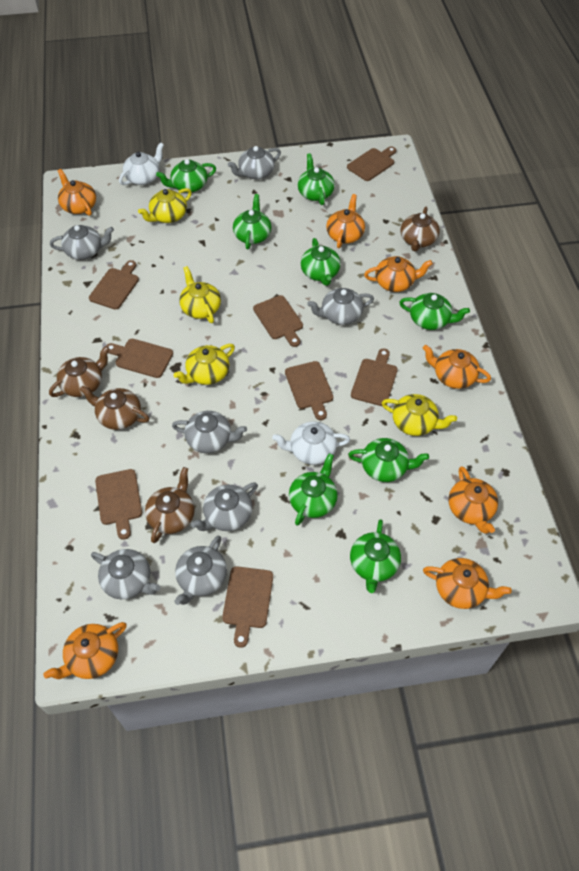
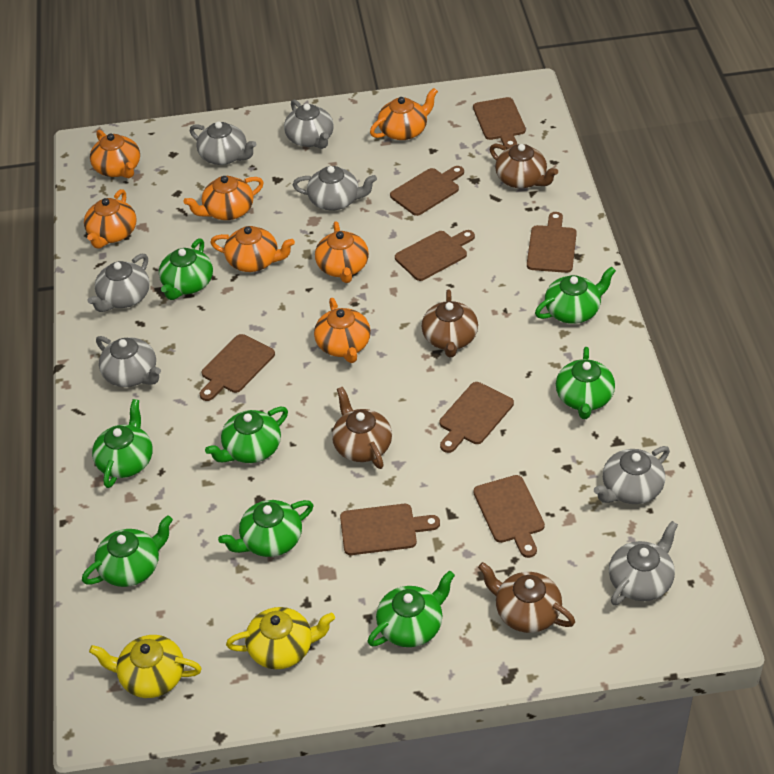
white teapot: [119,142,164,185] [272,422,350,465] = 2 -> none = 0
yellow teapot: [138,188,192,223] [174,344,235,385] [179,266,221,323] [382,394,457,436] = 4 -> [89,635,202,698] [226,607,335,669] = 2

